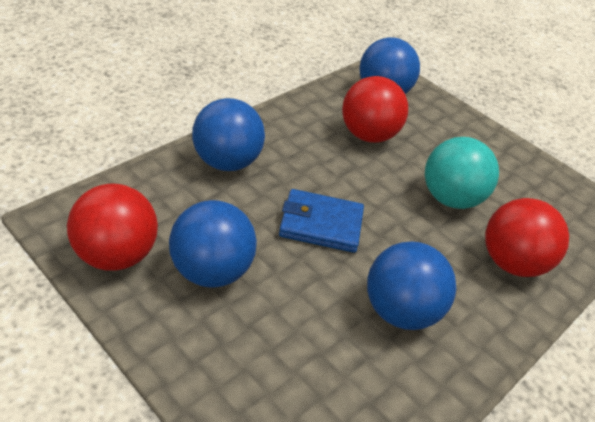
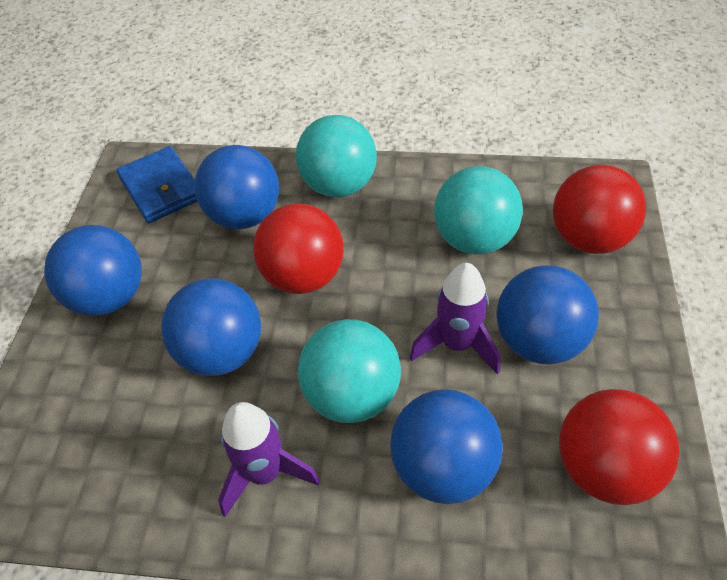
blue ball: [169,200,257,287] [192,98,265,171] [359,37,420,94] [367,241,456,330] = 4 -> [44,225,142,316] [161,278,261,376] [195,145,279,229] [390,389,503,504] [496,266,599,364] = 5
purple rocket: none = 0 -> [218,402,320,517] [410,263,500,374] = 2
turquoise ball: [425,137,499,209] = 1 -> [296,115,377,197] [298,319,401,423] [434,166,523,254] = 3

